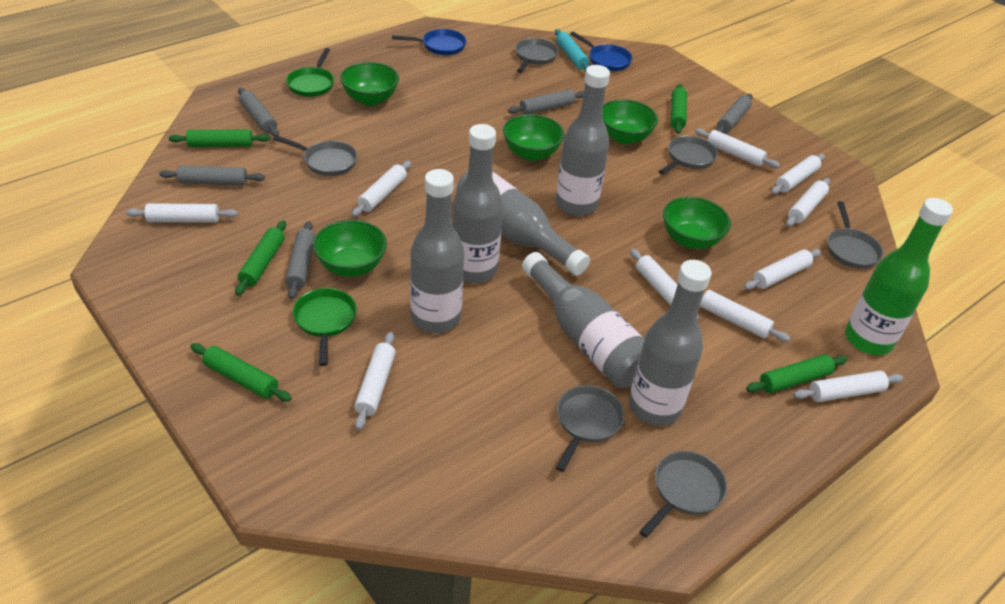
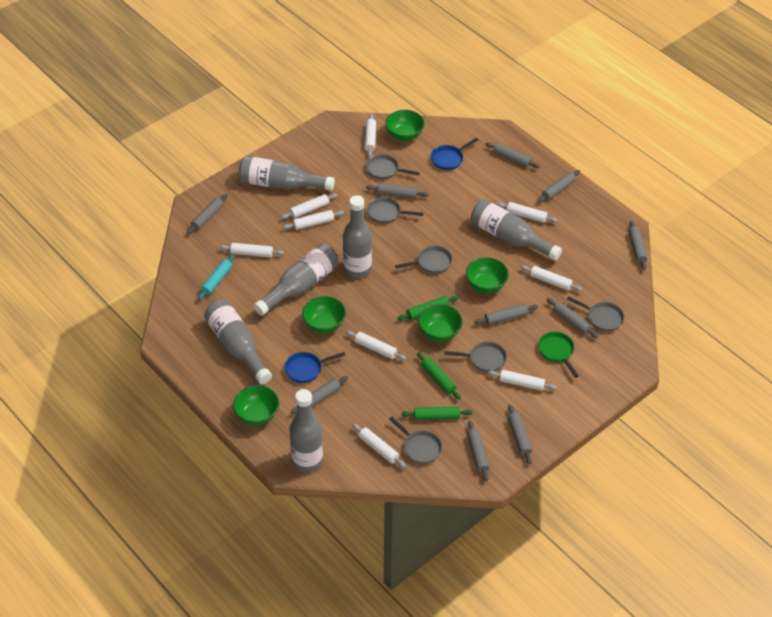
green bottle: [845,198,953,355] = 1 -> none = 0
green pan: [286,48,334,97] [293,288,357,366] = 2 -> [538,332,579,378] = 1
green rolling pin: [169,130,270,147] [190,343,292,402] [235,220,286,296] [671,84,687,134] [746,354,847,393] = 5 -> [397,296,458,320] [401,407,473,420] [417,352,461,400] = 3
grey rolling pin: [159,166,265,186] [238,88,279,136] [285,221,315,299] [508,89,584,115] [717,94,753,133] = 5 -> [187,194,227,234] [291,376,348,414] [366,183,428,199] [467,420,489,481] [475,304,538,325] [486,142,540,168] [508,405,532,464] [537,170,580,203] [547,298,598,338] [628,221,647,270] = 10
white rolling pin: [126,203,238,223] [352,161,411,217] [354,332,396,430] [630,248,699,321] [695,129,780,168] [700,290,791,342] [744,249,821,290] [771,154,825,194] [786,178,830,227] [793,371,903,402] = 10 -> [219,243,284,257] [281,193,337,219] [283,210,344,230] [346,331,406,360] [352,424,406,468] [365,114,376,157] [488,370,557,391] [496,202,558,223] [521,265,582,291] = 9

